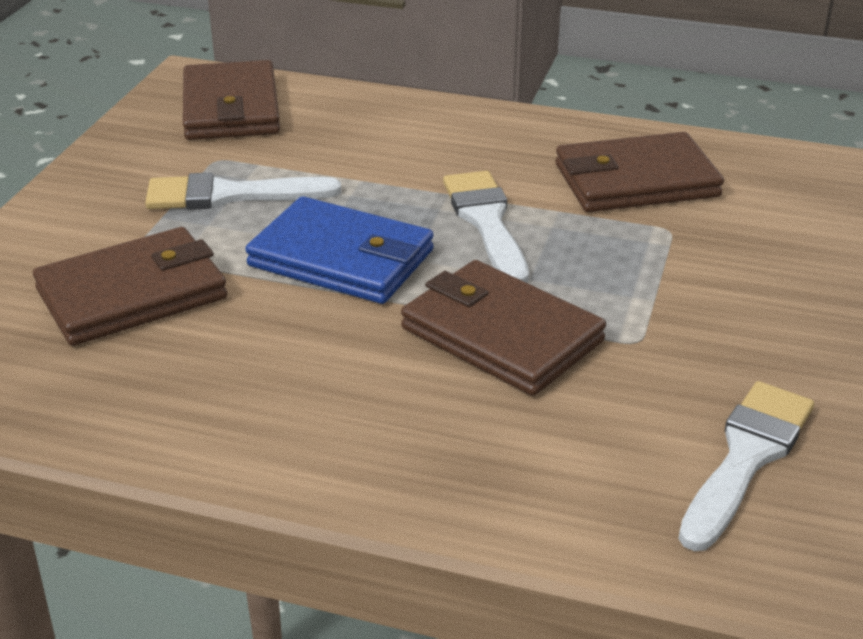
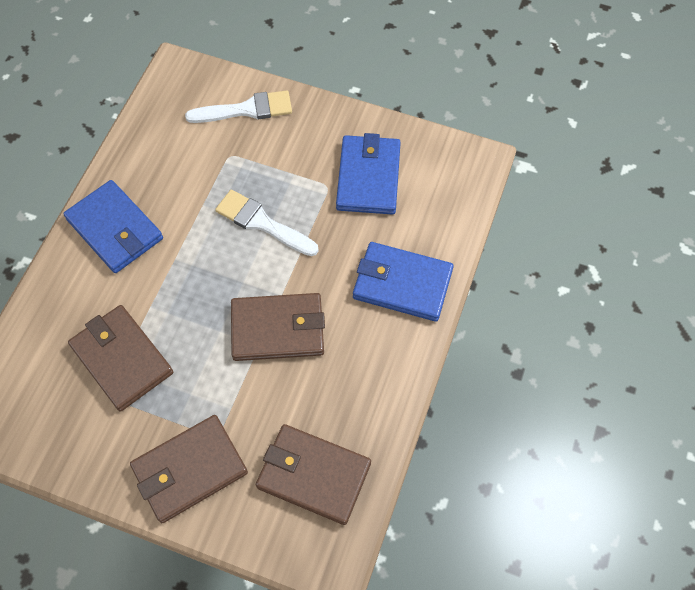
blue wallet: [245,196,434,304] = 1 -> [63,180,163,273] [336,133,401,215] [353,242,454,322] = 3
white brush: [145,173,341,210] [443,171,529,283] [678,381,814,551] = 3 -> [185,90,292,123] [215,190,319,256] = 2

